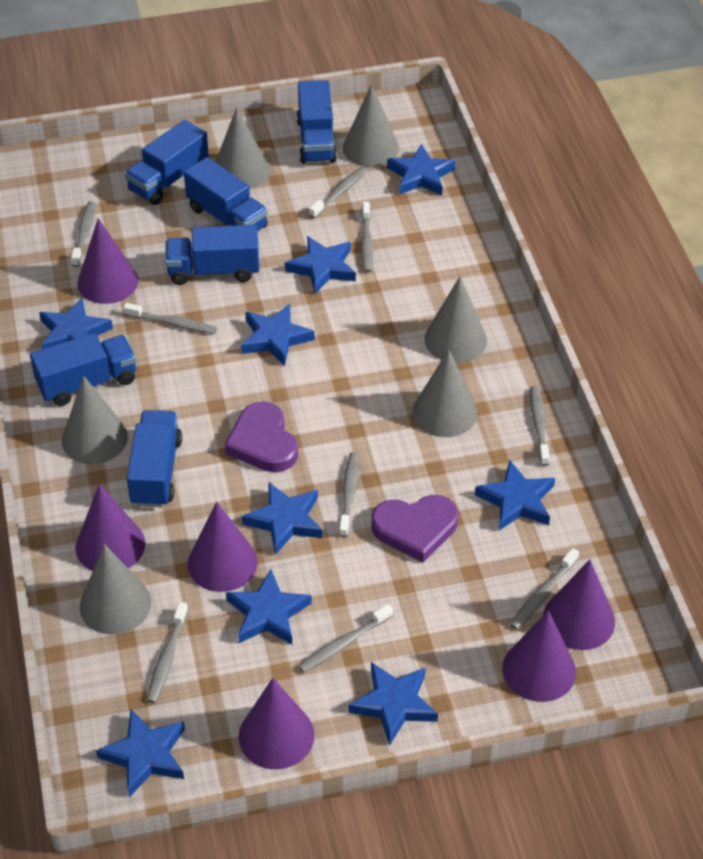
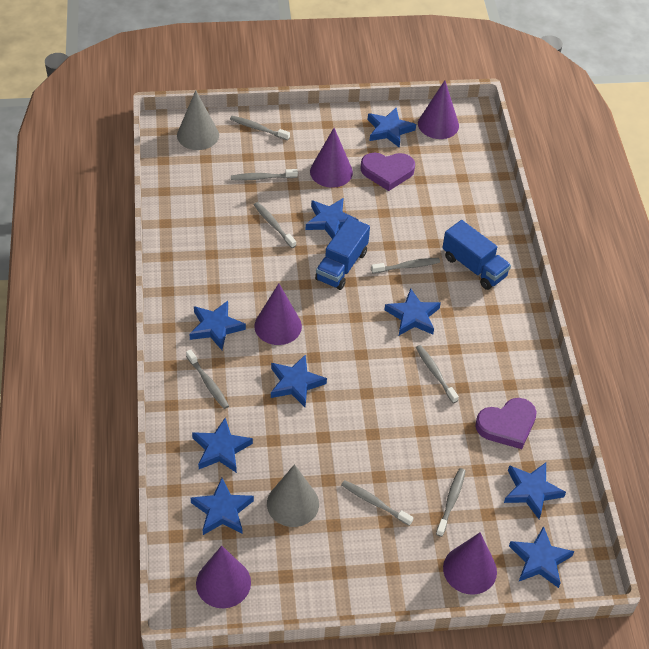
blue truck: [30,333,136,406] [125,120,209,205] [127,410,182,507] [165,225,259,285] [184,157,268,231] [296,80,337,164] = 6 -> [315,217,370,290] [442,220,511,290] = 2
grey cone: [62,376,128,464] [80,544,151,635] [216,107,269,189] [343,84,399,167] [412,349,477,437] [424,276,487,363] = 6 -> [177,90,219,150] [267,464,319,527] = 2
grey toothbrush: [71,201,95,267] [123,303,217,334] [147,602,188,703] [298,604,393,673] [309,166,368,218] [339,452,359,537] [361,202,373,272] [510,548,579,629] [530,386,550,466] = 9 -> [186,349,229,409] [230,116,290,141] [231,169,298,181] [254,202,296,248] [341,480,413,526] [371,258,440,274] [416,345,459,403] [436,468,466,537] = 8
purple cone: [76,484,145,571] [77,218,138,304] [188,502,258,592] [239,678,315,769] [502,611,576,702] [543,559,615,650] = 6 -> [196,546,251,608] [254,283,302,345] [310,128,353,188] [418,80,459,139] [443,532,497,595] = 5

